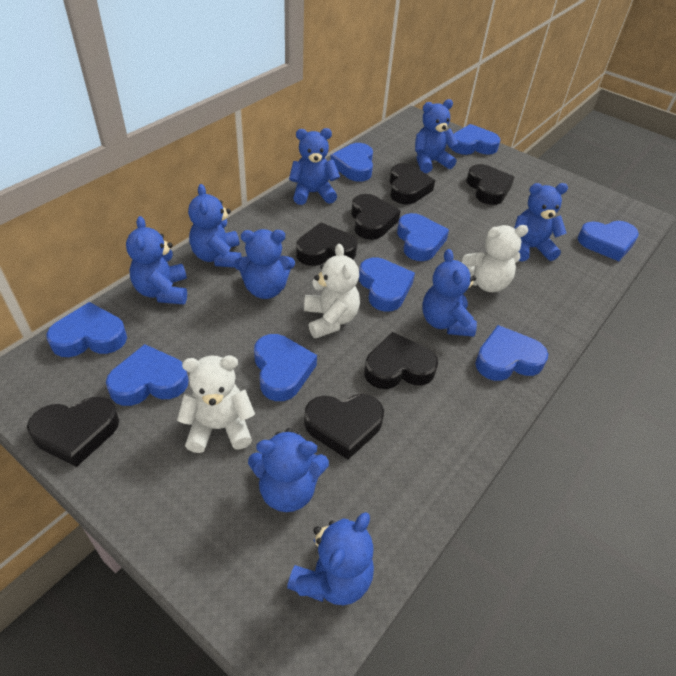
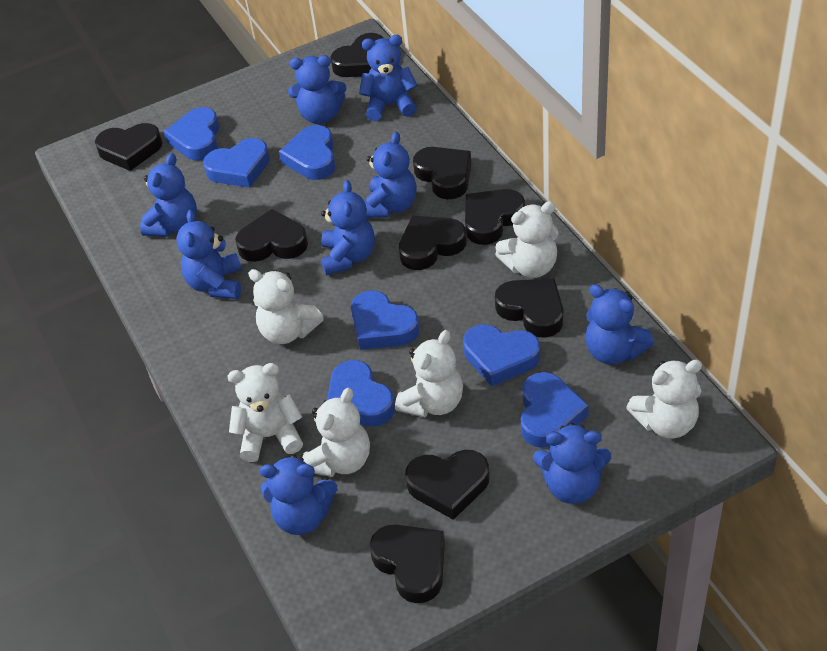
black heart: [27,397,119,467] [296,222,357,266] [304,394,384,459] [351,194,400,240] [364,332,438,389] [390,163,435,204] [466,164,514,205] = 7 -> [95,123,162,171] [235,209,308,262] [330,33,384,77] [370,525,445,603] [399,215,466,270] [405,450,490,520] [413,147,471,199] [465,189,525,245] [495,278,563,337] = 9
blue heart: [46,302,127,357] [106,344,189,406] [254,334,317,401] [330,143,373,182] [359,257,415,312] [397,213,449,261] [451,124,501,155] [475,325,548,381] [578,221,639,261] = 9 -> [163,107,219,161] [203,138,270,188] [279,125,336,180] [327,360,395,427] [351,291,420,350] [463,324,540,386] [520,372,589,448] = 7
white teddy bear: [177,355,255,453] [304,244,360,339] [462,225,528,292] = 3 -> [227,363,303,462] [248,269,324,344] [302,388,370,477] [395,330,463,417] [495,201,559,278] [626,360,702,439] = 6

